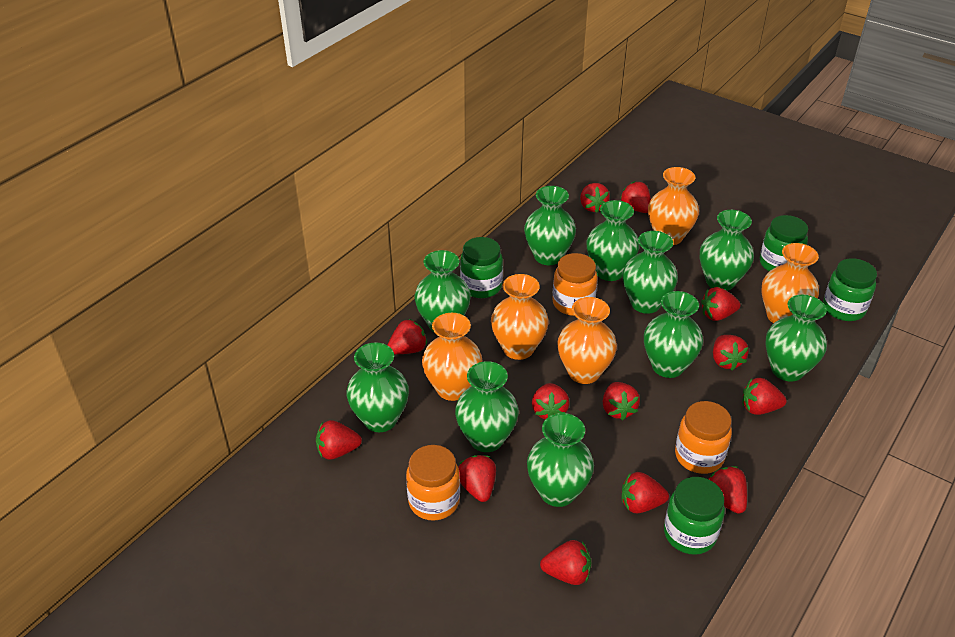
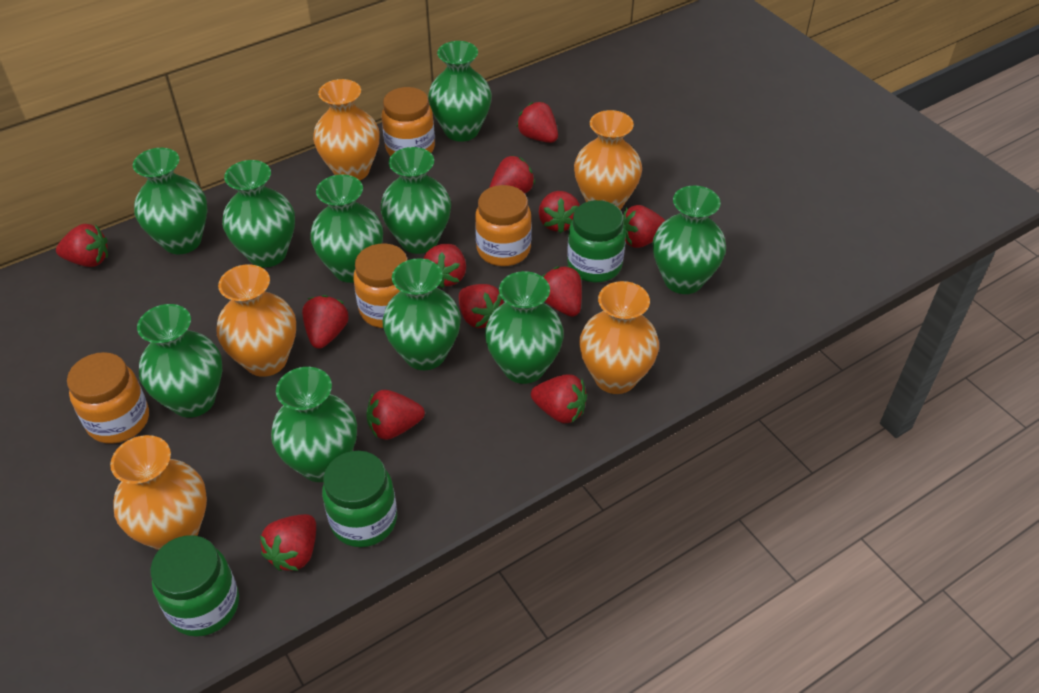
green jar: [460,237,503,298] [664,477,725,555] [760,215,808,271] [823,258,877,321] = 4 -> [150,535,239,637] [322,451,397,547] [567,200,626,282] = 3
orange jar: [406,445,460,521] [552,253,598,316] [675,401,732,474] = 3 -> [67,352,149,444] [354,243,408,328] [382,87,435,156] [475,185,532,266] = 4
red strawberry: [316,420,362,460] [388,319,427,354] [458,455,496,502] [532,383,569,419] [540,540,591,585] [580,183,610,213] [603,382,640,420] [620,181,651,213] [622,472,669,514] [701,287,741,321] [709,466,747,514] [713,335,749,370] [742,378,787,415] = 13 -> [56,224,108,267] [260,514,316,571] [302,295,349,349] [366,390,425,440] [423,244,466,288] [459,284,504,328] [489,155,535,194] [517,102,558,143] [531,374,587,424] [539,191,580,233] [542,266,582,317] [623,205,666,248] = 12

